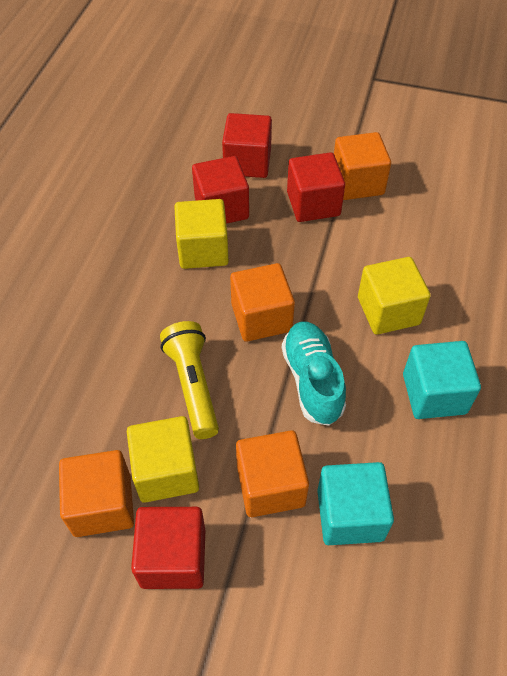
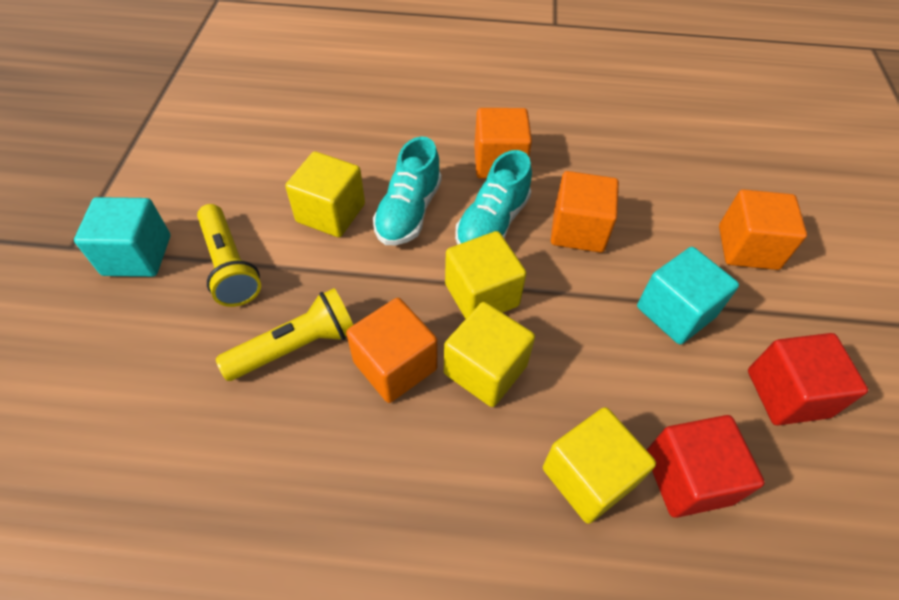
red cube: [131,507,205,589] [192,156,249,224] [222,113,272,178] [287,152,345,222] = 4 -> [647,415,765,518] [748,333,868,426] = 2
turquoise shoe: [282,322,346,426] = 1 -> [373,137,442,245] [455,150,532,245] = 2
yellow cube: [127,416,199,503] [174,199,229,269] [358,257,431,335] = 3 -> [285,151,365,237] [444,302,535,407] [445,231,527,319] [543,407,656,524] = 4
yellow flashlight: [160,321,219,439] = 1 -> [197,204,261,307] [216,288,353,381] = 2

